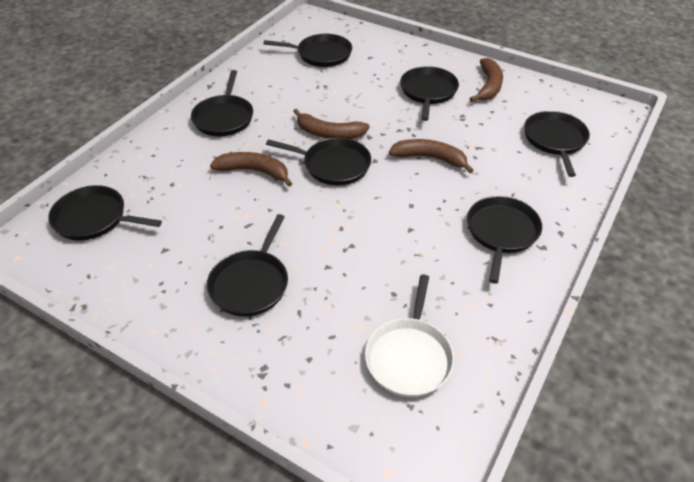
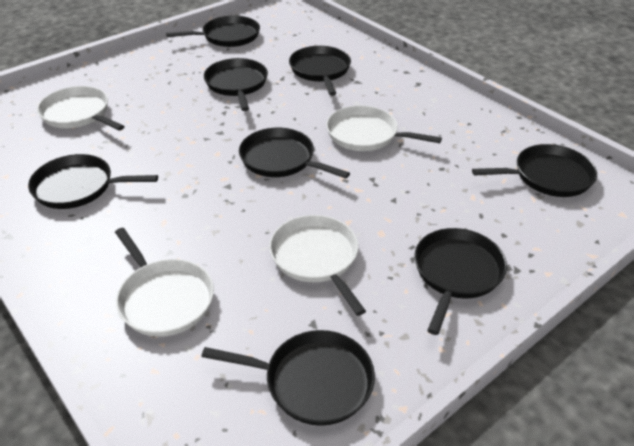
brown banana: [210,152,292,187] [293,109,370,139] [389,139,474,173] [470,58,503,102] = 4 -> none = 0
white pan: [365,274,454,397] = 1 -> [37,86,125,131] [115,228,214,337] [269,215,366,316] [326,105,442,151] = 4

